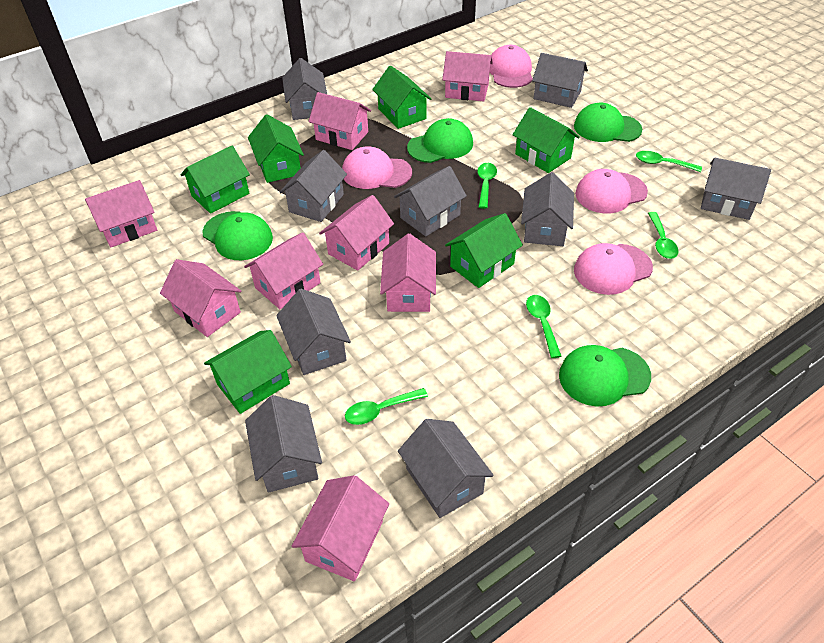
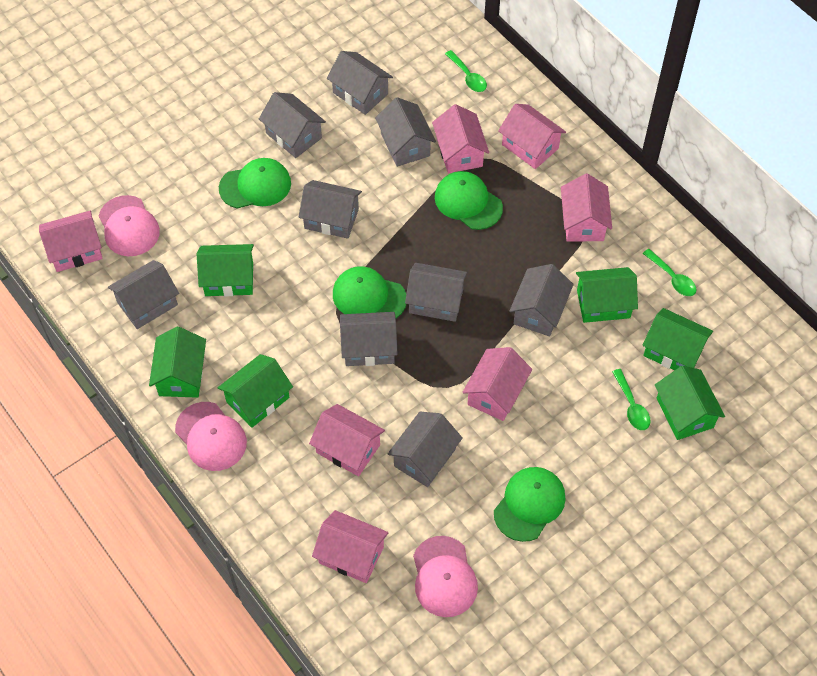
green spoon: [345,388,428,425] [477,163,497,209] [526,295,561,358] [636,151,702,172] [648,212,678,259] = 5 -> [445,50,487,92] [612,369,650,430] [642,249,697,296] = 3
pink cap: [342,146,412,189] [489,45,533,88] [574,243,653,295] [575,169,648,213] = 4 -> [99,195,160,256] [175,402,247,471] [413,536,478,617] = 3
pink house: [85,180,157,247] [160,259,241,337] [244,232,323,309] [292,475,389,581] [309,92,371,150] [319,195,394,271] [380,233,436,312] [442,51,493,101] = 8 -> [39,211,103,272] [309,404,385,477] [312,510,389,583] [432,104,489,173] [462,347,532,421] [498,104,566,169] [561,173,612,242] = 7

